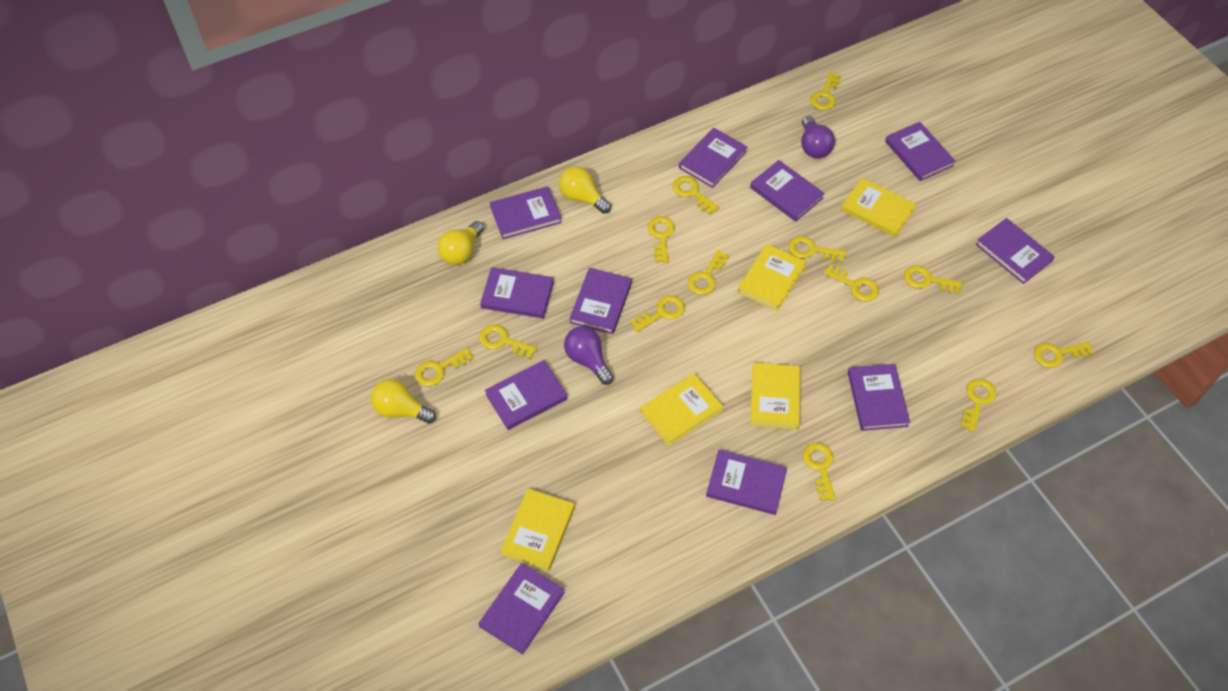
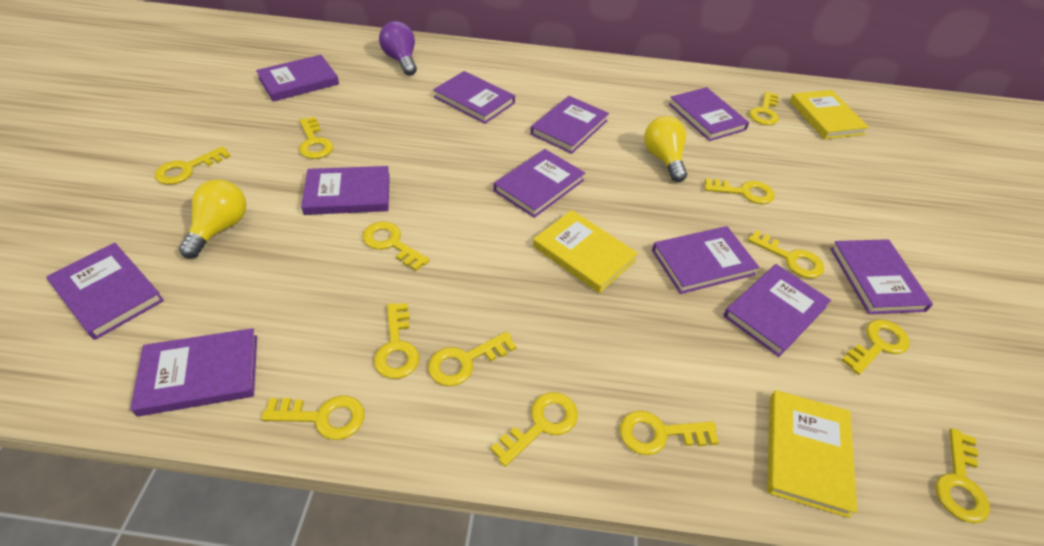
purple light bulb: [564,326,614,385] [801,116,835,158] = 2 -> [379,21,417,76] = 1
yellow book: [501,488,575,571] [640,373,724,446] [737,244,806,311] [750,363,801,430] [841,178,917,237] = 5 -> [533,210,638,293] [767,390,857,518] [790,90,869,139] = 3
yellow light bulb: [371,379,436,424] [437,221,484,265] [559,166,611,214] = 3 -> [179,180,246,258] [644,116,687,182] = 2

